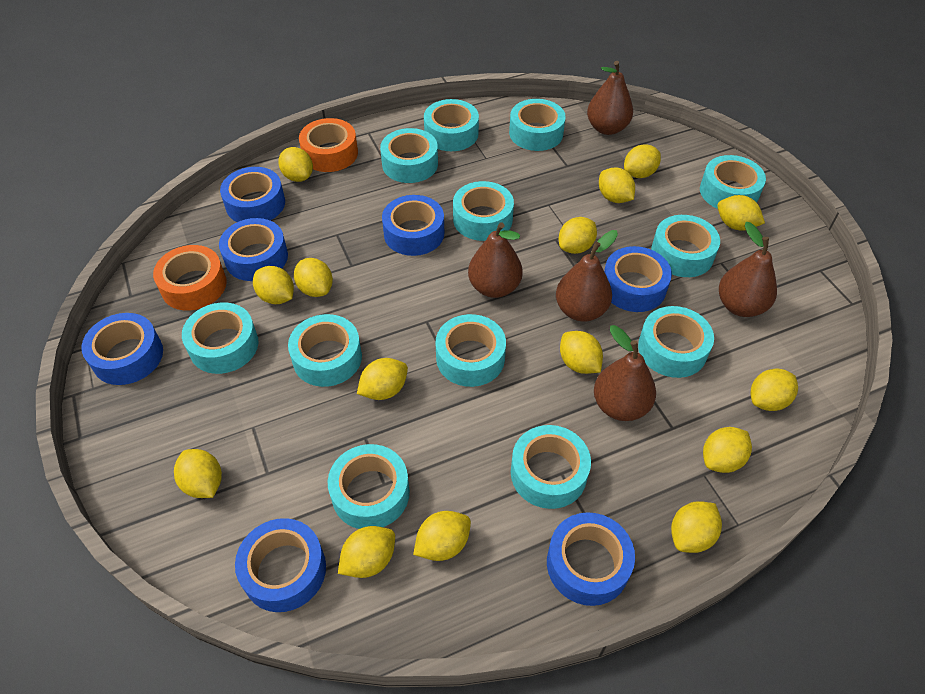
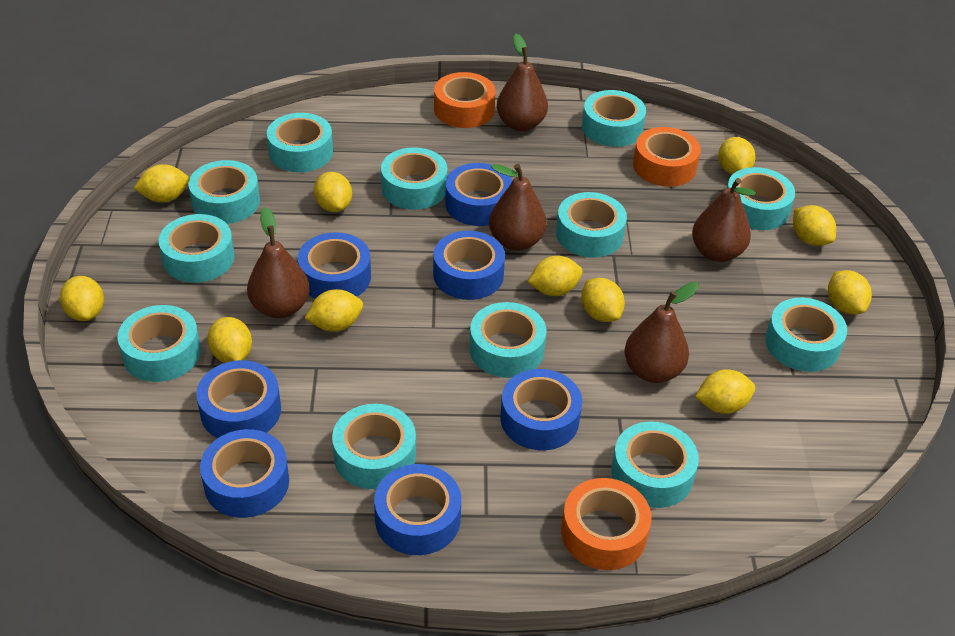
orange tape: [153,245,227,311] [299,118,358,172] = 2 -> [434,72,496,128] [561,478,651,570] [633,127,701,187] = 3
yellow lemon: [174,449,222,498] [253,266,294,304] [278,147,313,182] [294,258,333,297] [338,526,395,578] [357,358,408,400] [413,511,471,561] [559,217,597,254] [560,331,603,374] [599,167,635,203] [624,144,661,178] [671,501,722,553] [703,427,752,473] [717,195,765,231] [750,369,798,411] = 15 -> [60,276,104,321] [134,164,189,203] [207,317,252,363] [305,289,363,332] [314,172,352,212] [528,256,582,296] [581,278,625,322] [695,369,755,414] [718,137,756,175] [793,205,836,246] [828,270,872,314] = 11

